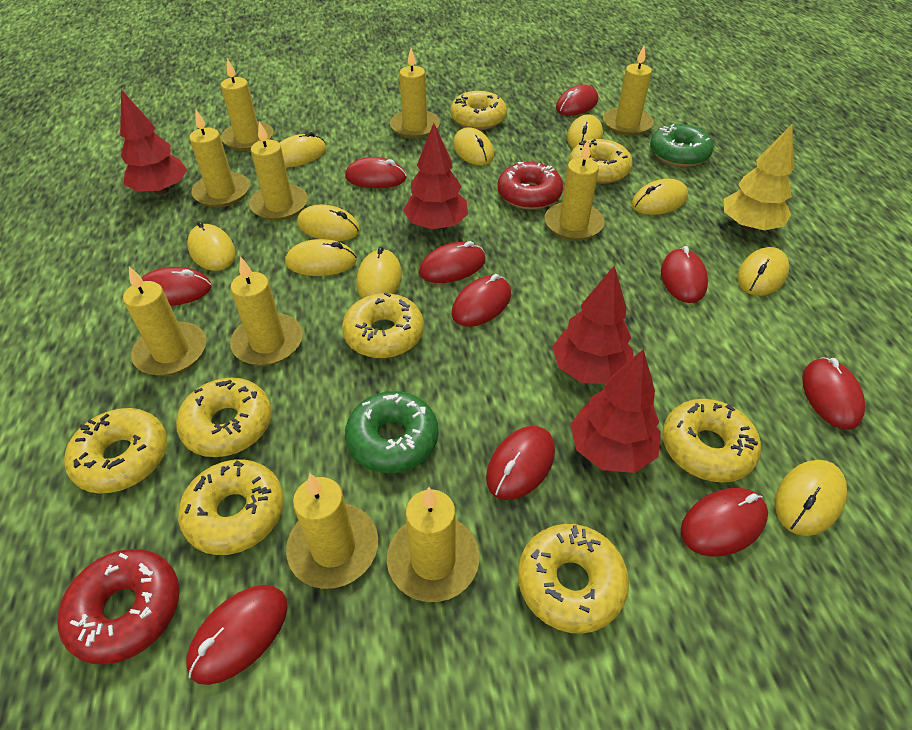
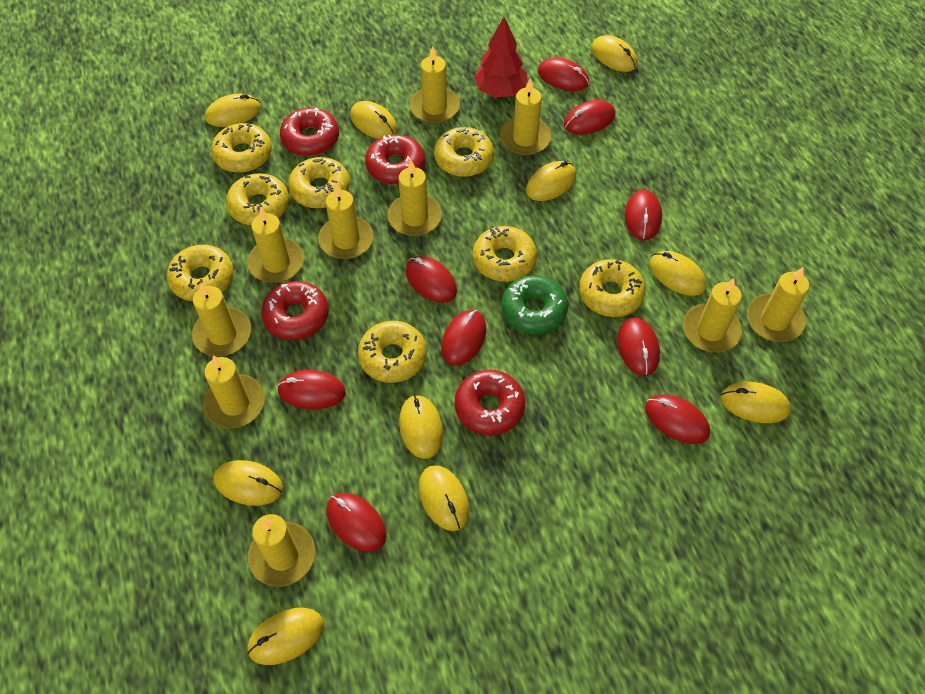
green donut: [345,391,438,473] [650,124,713,167] = 2 -> [501,275,568,334] = 1
red donut: [58,549,180,665] [497,162,563,210] = 2 -> [261,281,329,340] [280,108,339,156] [365,135,426,185] [455,370,525,435] = 4
red mouse: [142,267,212,306] [186,585,288,685] [345,157,407,188] [419,241,486,283] [452,274,511,327] [486,426,555,500] [556,84,598,116] [661,246,708,303] [681,488,768,557] [802,357,865,430] = 10 -> [277,370,346,409] [326,493,386,552] [405,256,457,303] [441,310,487,366] [538,58,590,91] [564,100,615,135] [617,317,660,376] [625,190,662,240] [645,395,710,444] = 9
red tree: [120,89,187,195] [403,123,468,230] [552,265,633,384] [570,349,661,473] = 4 -> [474,17,527,97] = 1
yellow tree: [724,123,794,231] = 1 -> none = 0

